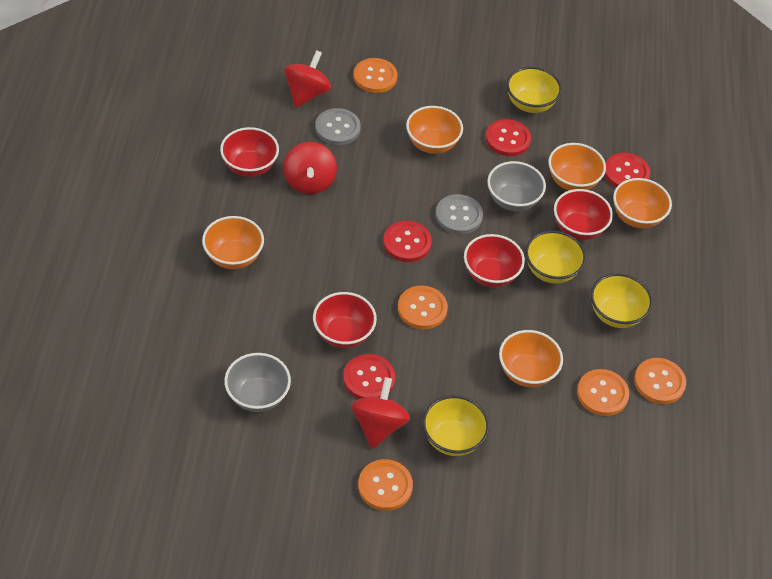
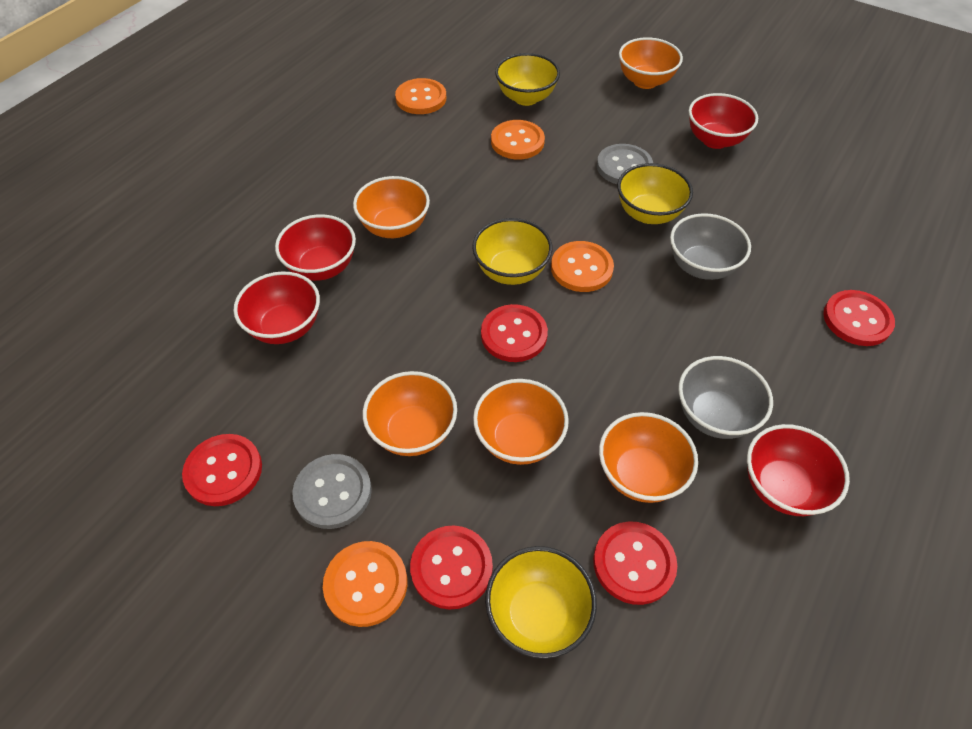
orange button: [353,58,397,93] [358,459,413,511] [398,285,448,329] [577,369,629,416] [634,358,686,404] = 5 -> [323,541,407,627] [395,78,446,114] [491,120,545,159] [551,241,614,292] = 4
red button: [343,354,395,399] [383,221,432,262] [486,119,531,156] [605,153,650,187] = 4 -> [182,434,262,506] [410,525,493,610] [481,304,548,362] [593,521,677,605] [823,290,895,346] = 5
red spinning top: [283,142,337,194] [284,50,331,108] [351,377,410,449] = 3 -> none = 0

